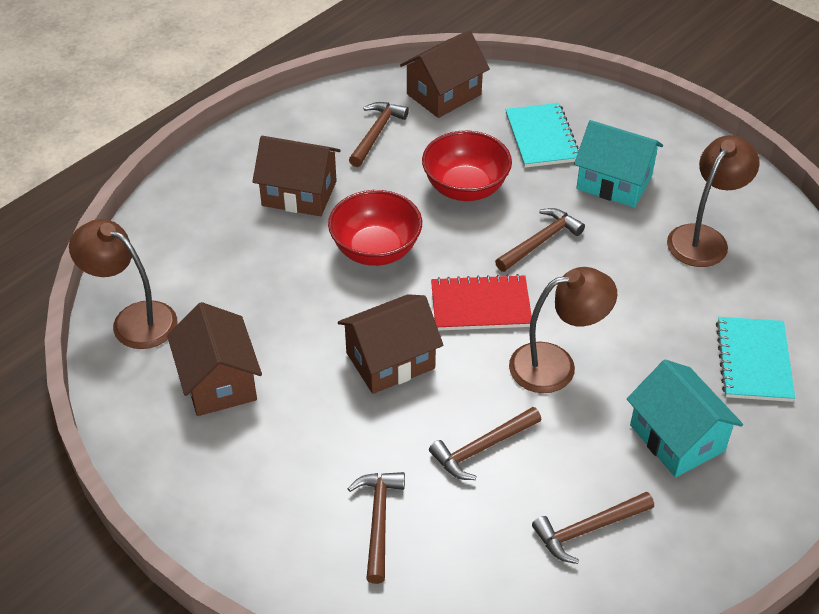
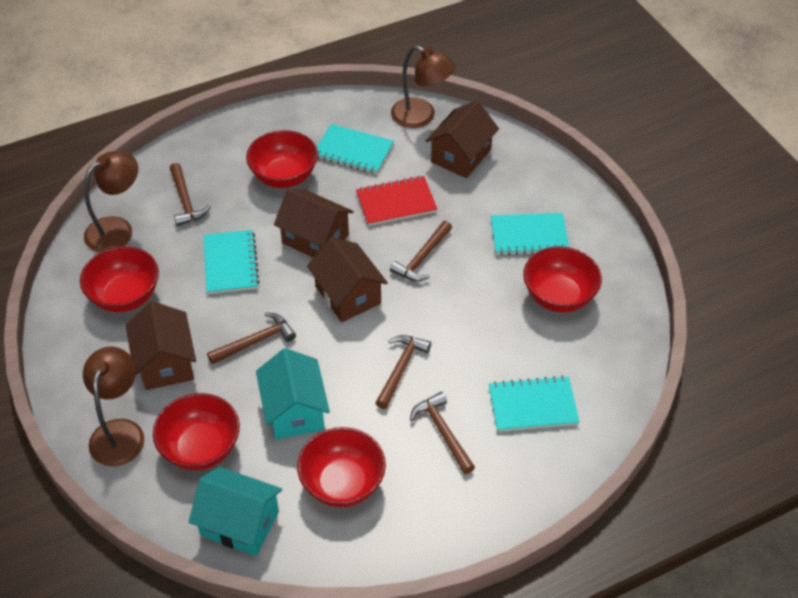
red bowl: [328,190,422,266] [422,131,512,201] = 2 -> [80,246,159,312] [153,393,240,470] [246,130,318,188] [297,427,386,507] [523,246,602,312] = 5
turquoise notebook: [505,103,579,168] [716,317,795,402] = 2 -> [204,230,259,294] [317,124,394,174] [489,376,580,432] [491,213,569,256] = 4

